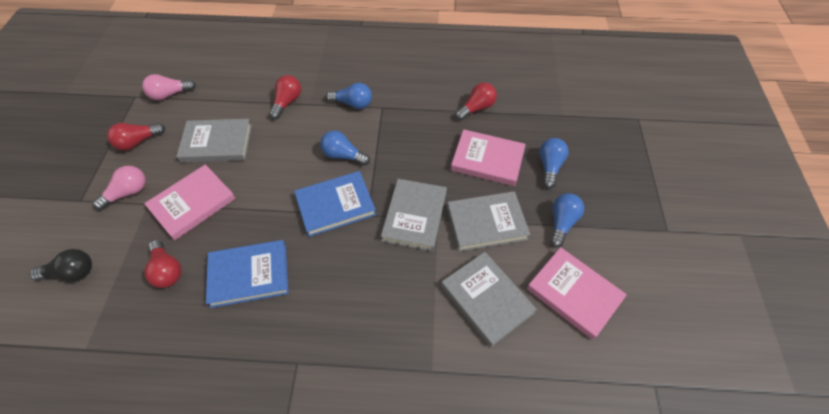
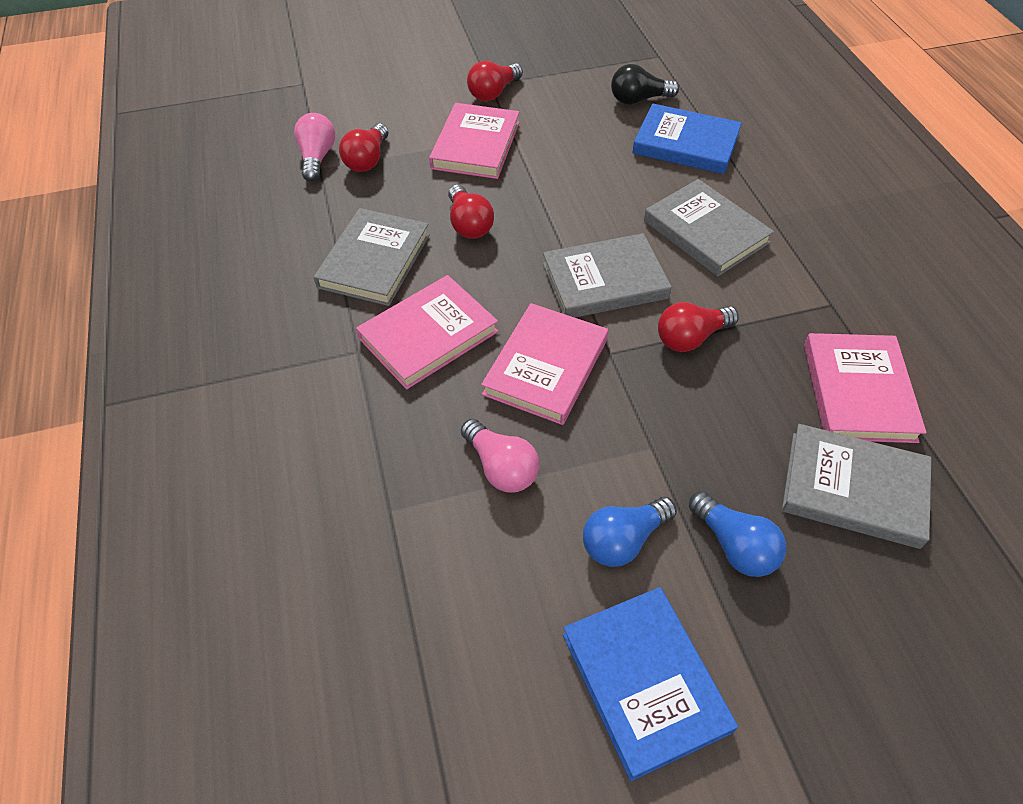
blue light bulb: [320,131,370,166] [326,83,372,109] [539,138,569,189] [550,193,584,248] = 4 -> [583,497,677,567] [689,491,786,577] = 2
pink book: [144,164,236,240] [451,129,526,186] [527,247,627,340] = 3 -> [356,275,498,389] [429,103,519,179] [481,303,608,425] [804,333,926,443] = 4

